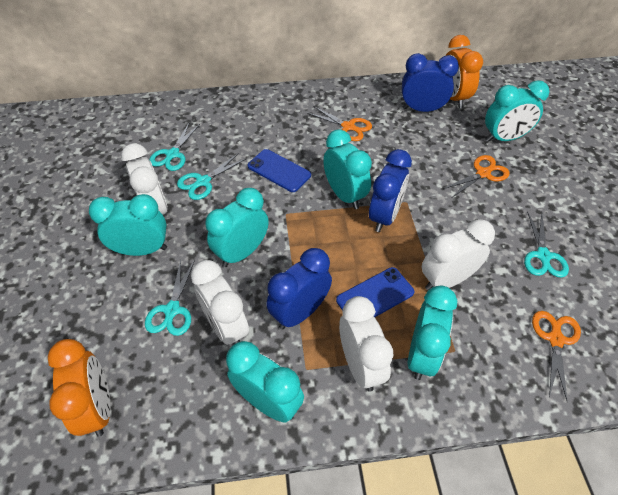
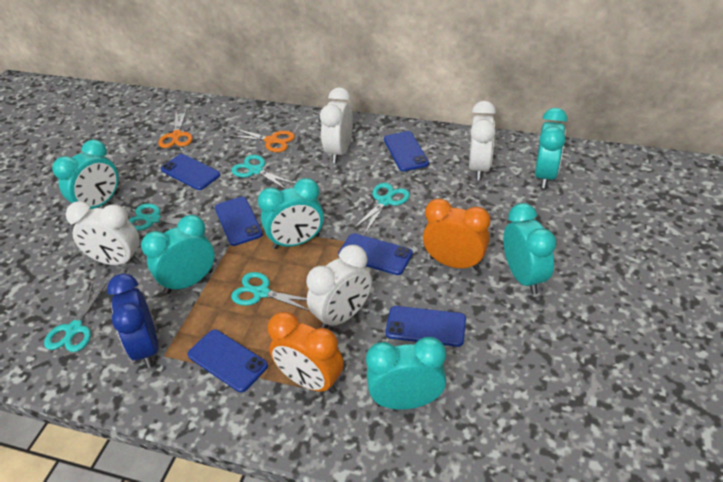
blue clock: [267,248,332,330] [369,149,412,232] [402,53,459,112] = 3 -> [107,273,158,368] = 1
blue phone: [248,149,311,192] [336,267,414,317] = 2 -> [161,154,220,190] [187,330,268,392] [215,197,263,246] [338,233,413,275] [384,131,429,172] [385,306,466,347] = 6
orange scissors: [307,106,372,141] [443,155,509,197] [532,311,581,402] = 3 -> [158,109,193,148] [230,128,295,152] = 2
turquoise scissors: [145,260,195,336] [150,122,200,171] [177,153,246,200] [524,211,569,278] = 4 -> [44,283,107,352] [129,204,204,231] [231,155,296,189] [231,272,310,311] [352,183,410,235] = 5

